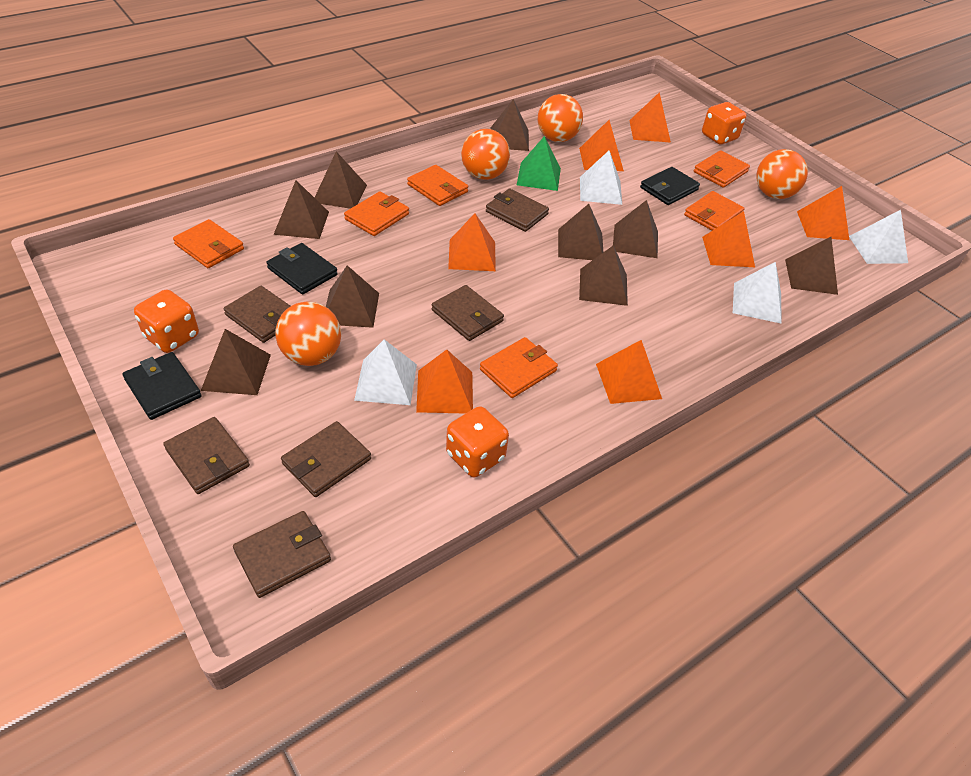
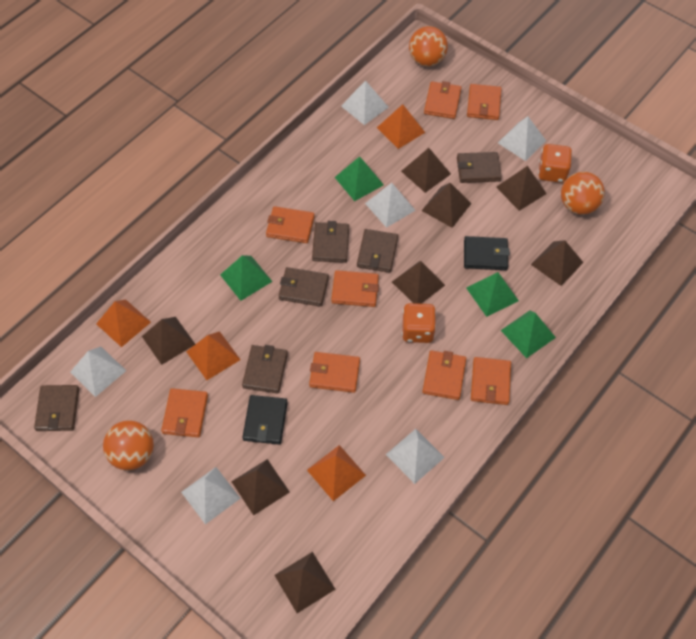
black wallet: [122,352,202,420] [266,243,338,295] [640,167,700,205] = 3 -> [243,395,288,445] [464,236,510,270] = 2
brown pyramid: [201,329,271,395] [274,180,329,239] [314,151,367,209] [326,265,379,328] [491,99,529,151] [558,204,603,260] [579,245,628,306] [613,200,658,258] [785,237,838,295] = 9 -> [142,317,195,365] [231,459,290,516] [275,552,336,613] [392,261,445,304] [401,148,451,193] [422,183,472,228] [496,166,546,211] [531,240,584,286] = 8
green pyramid: [517,136,561,191] = 1 -> [220,255,273,301] [335,156,384,201] [466,272,519,317] [500,310,556,358] = 4
orange ball: [276,302,341,366] [461,129,510,180] [538,94,583,142] [756,149,808,199] = 4 -> [103,420,154,470] [409,26,448,66] [561,172,605,215] = 3
orange dice: [134,289,199,353] [446,406,509,477] [702,102,746,144] = 3 -> [402,303,436,343] [538,144,572,183] = 2
orange pyramid: [416,349,473,414] [448,213,496,271] [579,120,624,171] [596,340,662,404] [629,92,671,143] [702,211,755,267] [797,186,849,240] = 7 -> [96,299,151,347] [186,332,241,380] [307,445,366,501] [377,104,425,149] = 4
orange wallet: [173,219,244,268] [344,191,409,236] [407,165,468,206] [480,337,558,398] [684,191,745,231] [694,150,750,188] = 6 -> [161,388,208,437] [266,206,315,243] [309,352,360,393] [331,270,379,307] [422,350,466,400] [424,81,462,119] [467,84,502,120] [471,357,511,405] = 8
white pyramid: [354,339,417,405] [580,151,622,205] [733,262,782,324] [849,210,908,264] = 4 -> [70,347,126,397] [181,467,241,524] [341,80,389,125] [365,183,416,228] [386,429,445,484] [498,116,546,161] = 6

